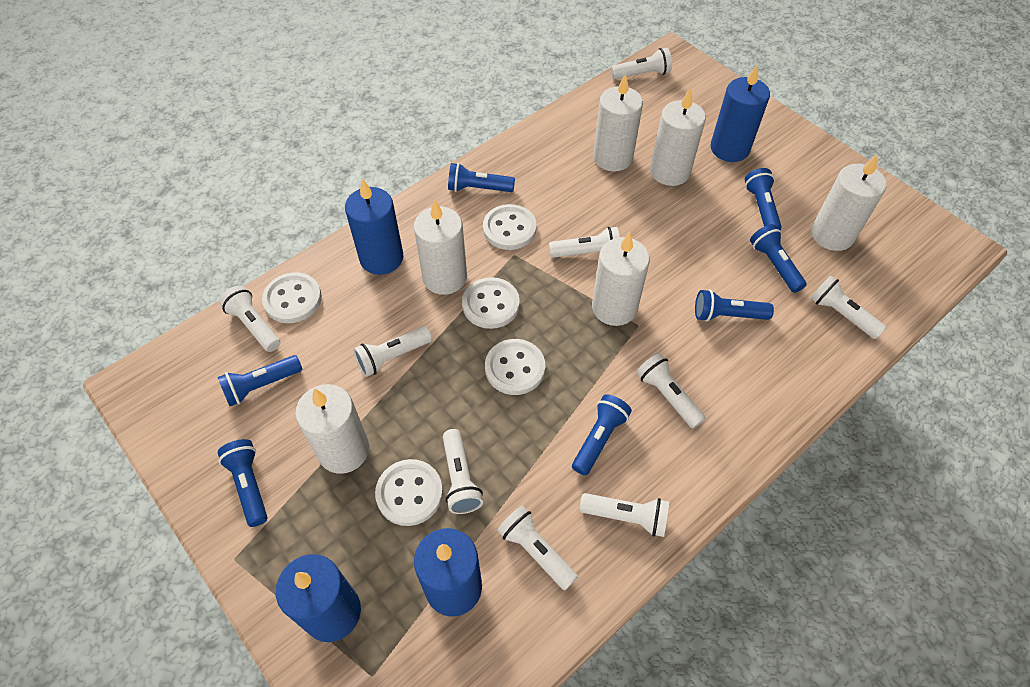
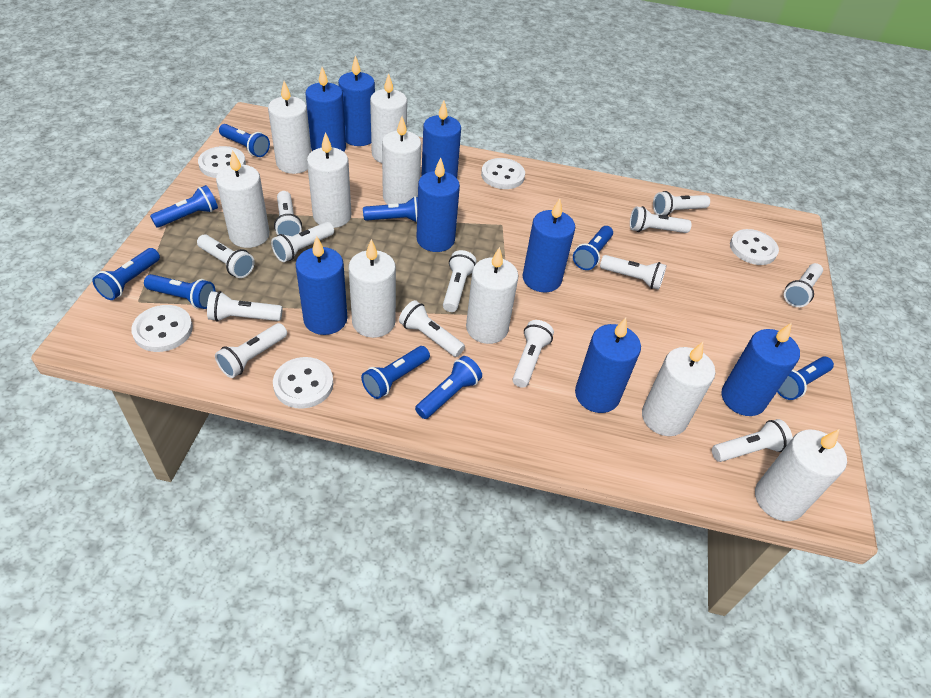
blue candle: [276,554,361,642] [345,179,403,275] [414,528,482,617] [711,64,770,162] = 4 -> [296,236,347,335] [305,67,346,152] [338,55,375,146] [417,157,460,252] [421,101,461,178] [522,198,575,292] [575,318,641,413] [721,322,800,416] = 8
blue flashlight: [217,355,302,406] [218,439,268,527] [448,163,515,192] [572,394,632,476] [695,289,774,322] [745,168,782,230] [750,224,807,293] = 7 -> [92,248,160,300] [144,274,216,309] [150,185,218,228] [219,124,270,157] [361,346,430,399] [363,196,418,222] [415,356,482,419] [573,226,613,270] [777,357,834,400] = 9
white candle: [295,384,369,474] [414,199,467,295] [592,232,650,326] [593,73,643,172] [650,88,706,186] [811,155,886,251] = 6 -> [216,150,270,248] [268,81,311,174] [307,132,351,228] [348,239,396,338] [370,73,407,163] [382,116,421,205] [466,247,519,344] [642,342,716,436] [755,429,847,521] = 9
white flashlight: [219,285,280,352] [353,326,432,377] [443,429,483,514] [497,506,578,590] [549,227,620,258] [580,493,669,537] [611,48,672,79] [636,353,706,428] [810,275,887,339] = 9 -> [197,234,255,278] [207,291,283,322] [215,323,287,378] [271,222,334,262] [274,191,302,236] [399,300,465,357] [443,250,477,312] [513,320,554,388] [600,255,667,290] [630,206,692,233] [653,191,710,216] [712,419,793,462] [784,263,823,307] = 13

